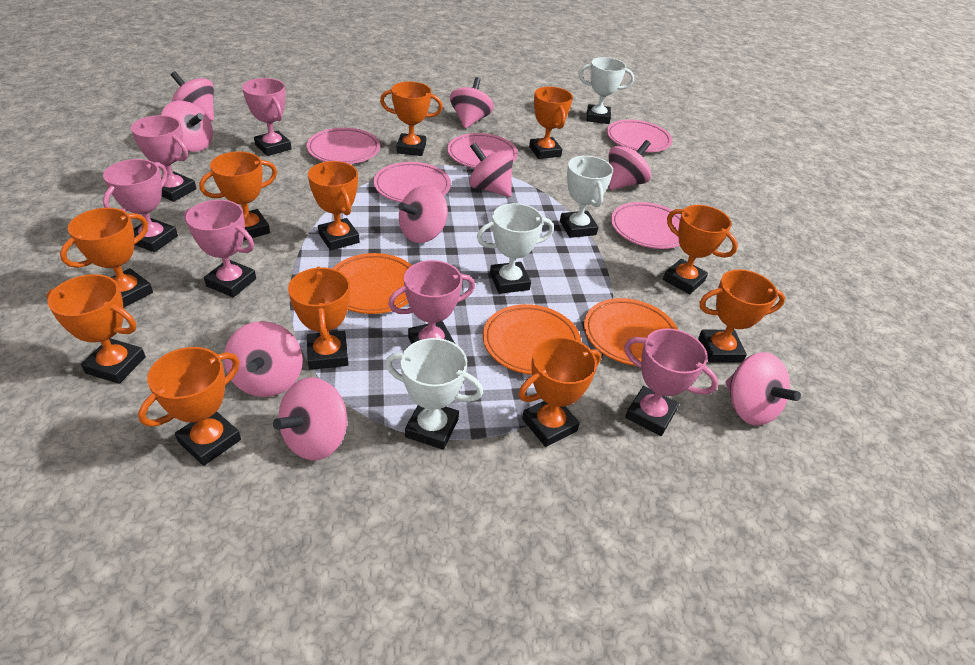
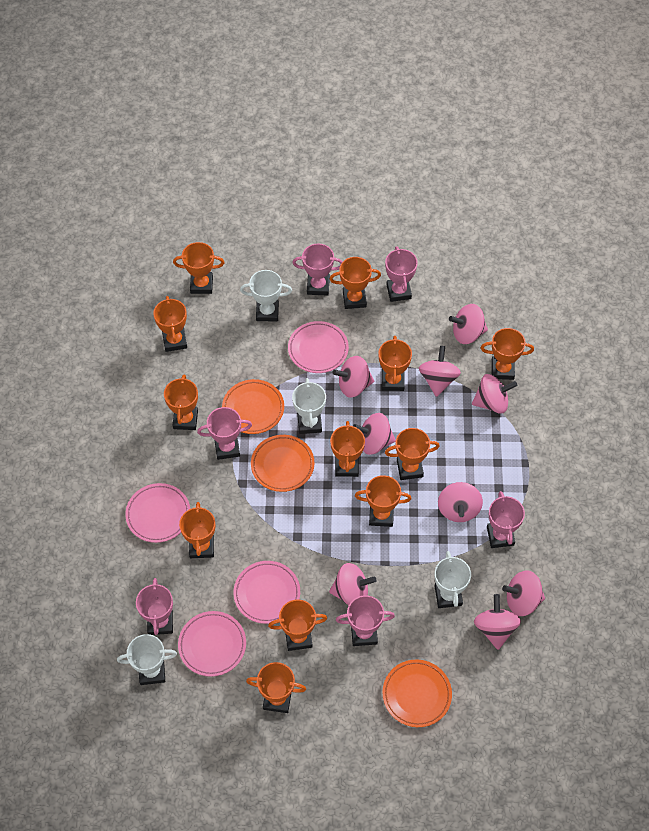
orange trophy: [47,274,146,384] [60,208,153,307] [138,347,241,466] [199,151,277,241] [288,267,350,370] [308,161,360,251] [380,81,443,156] [518,337,601,447] [529,87,573,159] [663,205,738,294] [698,269,785,363] = 11 -> [153,296,187,352] [164,374,198,430] [173,242,225,294] [179,502,215,558] [246,662,306,713] [268,600,327,651] [330,257,381,309] [330,421,365,477] [355,475,411,527] [378,336,412,391] [385,428,440,480] [481,328,534,380] = 12
pink plate: [307,128,380,164] [374,162,451,203] [447,133,518,168] [607,120,672,152] [611,202,681,249] = 5 -> [125,483,190,543] [178,611,246,677] [234,561,300,624] [288,321,349,373] = 4

